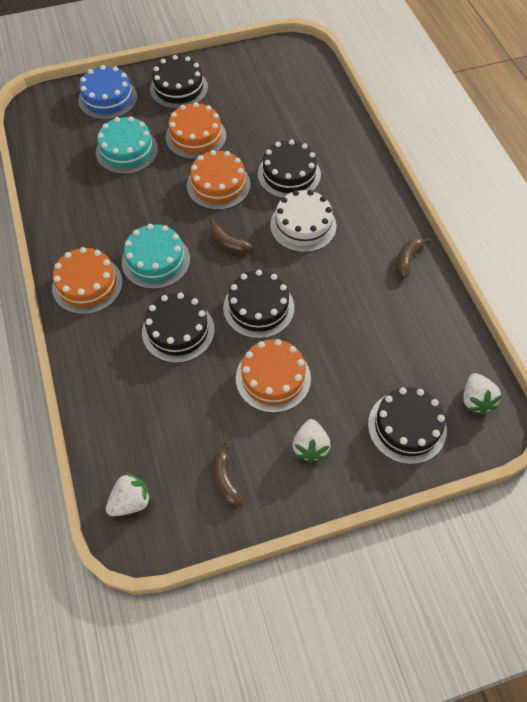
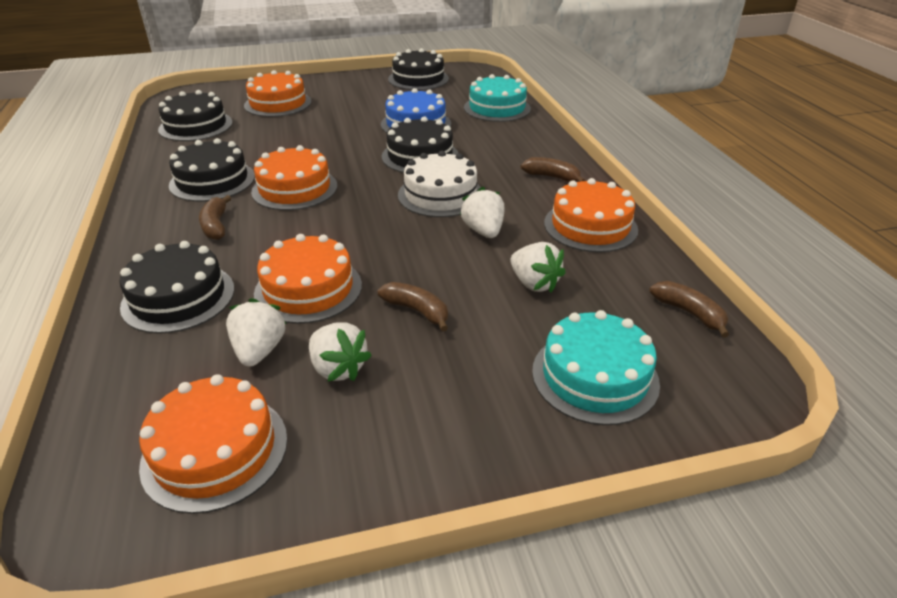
brown banana: [209,219,252,254] [212,443,243,506] [396,238,430,278] = 3 -> [199,195,231,240] [378,282,448,332] [521,157,585,182] [649,281,729,338] = 4
orange cake: [52,247,123,314] [165,102,226,159] [187,150,250,210] [236,339,311,413] = 4 -> [139,374,287,514] [244,70,311,117] [251,145,337,210] [254,234,362,324] [544,178,638,252] = 5
white strawberry: [106,472,152,516] [292,419,331,463] [463,373,503,415] = 3 -> [226,298,286,367] [309,322,372,382] [460,187,504,238] [510,242,566,293] = 4

